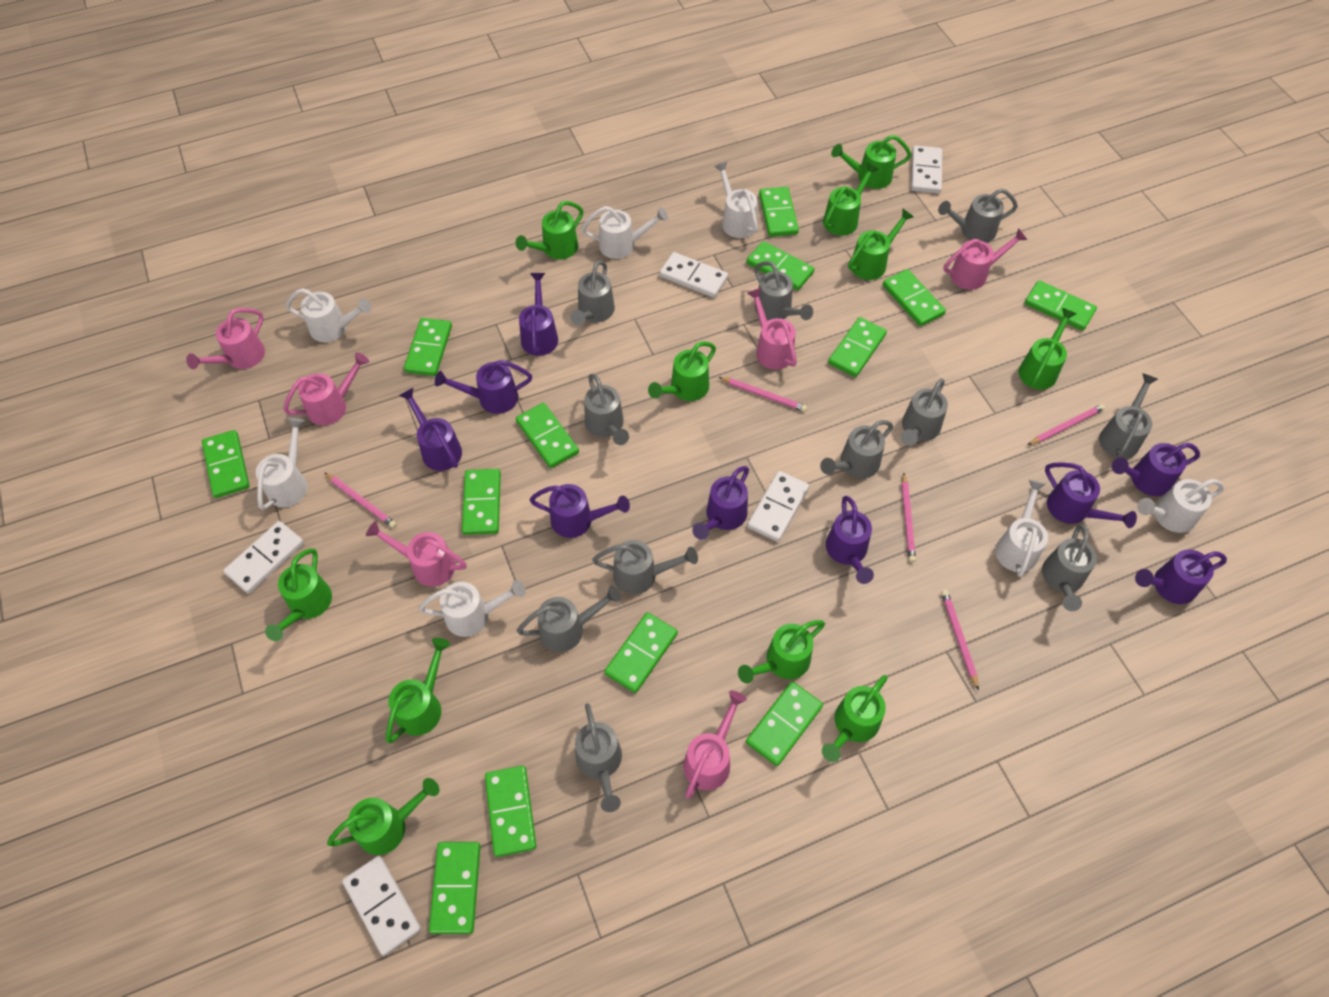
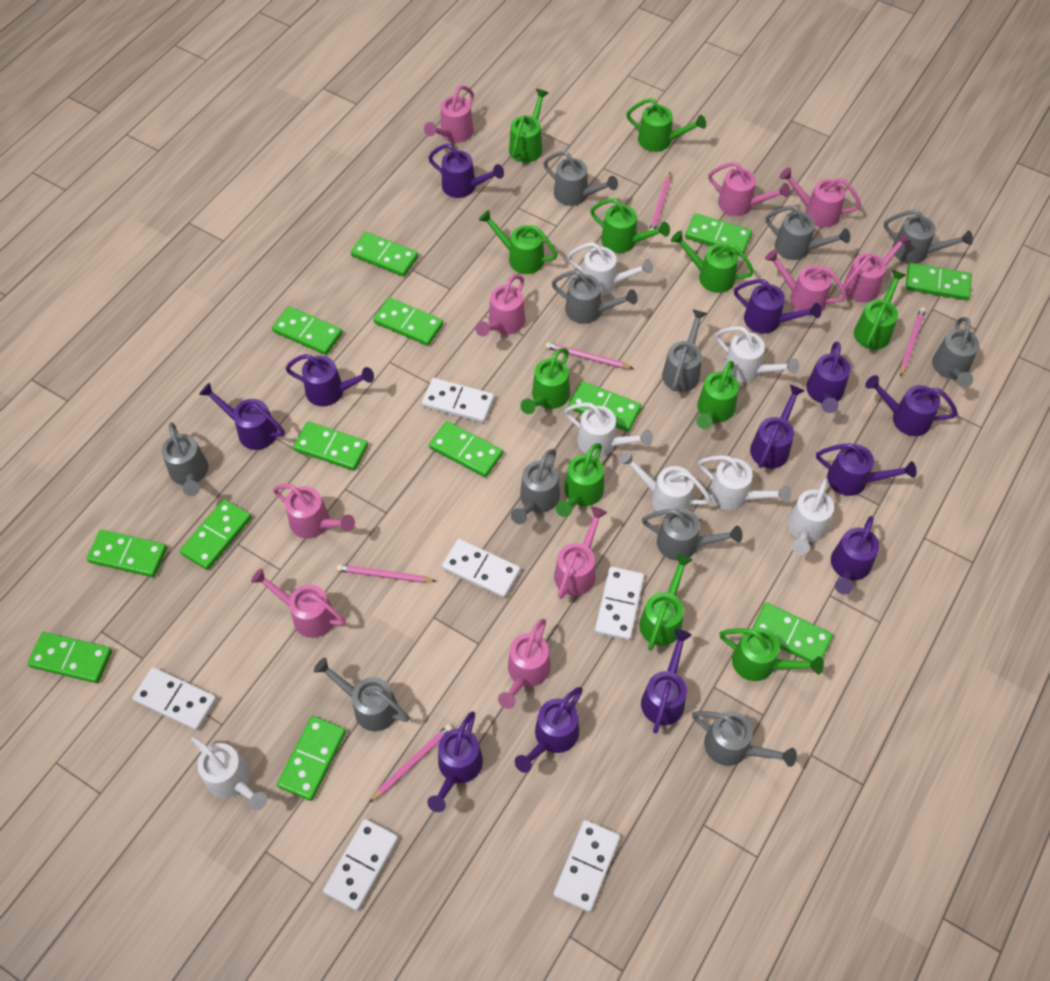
pink watering can: [186,308,265,369] [283,352,369,425] [366,521,467,587] [683,691,747,799] [747,288,797,370] [943,228,1027,290] = 6 -> [251,568,346,638] [273,484,355,538] [424,85,474,143] [475,275,525,337] [498,619,551,709] [554,507,607,599] [708,162,790,216] [765,249,847,315] [779,167,861,227] [843,232,911,302] = 10
purple watering can: [399,388,462,471] [435,360,532,414] [519,273,558,356] [530,484,630,538] [692,466,749,540] [826,496,874,584] [1045,462,1137,528] [1112,443,1200,496] [1135,549,1227,604] = 9 -> [199,383,285,450] [285,354,374,406] [427,711,483,812] [428,144,504,198] [515,687,583,773] [641,629,692,734] [734,279,821,334] [750,385,805,468] [806,342,851,413] [816,443,916,496] [831,516,879,594] [865,375,958,436] = 12
white domino: [223,521,304,594] [342,856,421,956] [660,252,728,298] [747,471,809,542] [911,145,942,193] = 5 -> [132,667,217,731] [323,819,398,911] [422,378,494,423] [442,539,521,598] [553,820,620,912] [595,567,644,641] = 6

